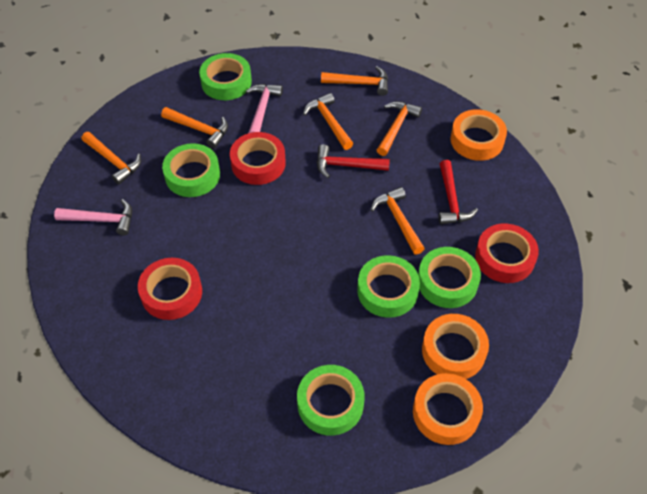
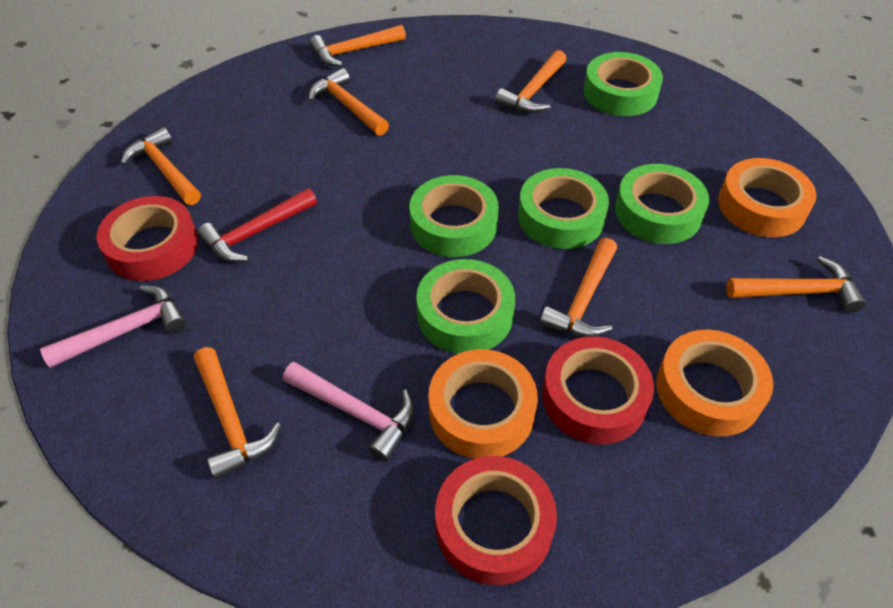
orange hammer: [82,132,141,185] [161,107,228,148] [303,93,353,150] [321,66,388,96] [371,187,425,255] [377,101,422,156] = 6 -> [120,127,201,205] [194,347,281,480] [308,68,389,136] [310,25,406,67] [495,50,567,113] [540,238,617,337] [726,256,866,313] = 7
red hammer: [317,144,390,178] [439,160,478,225] = 2 -> [197,188,317,262] = 1

